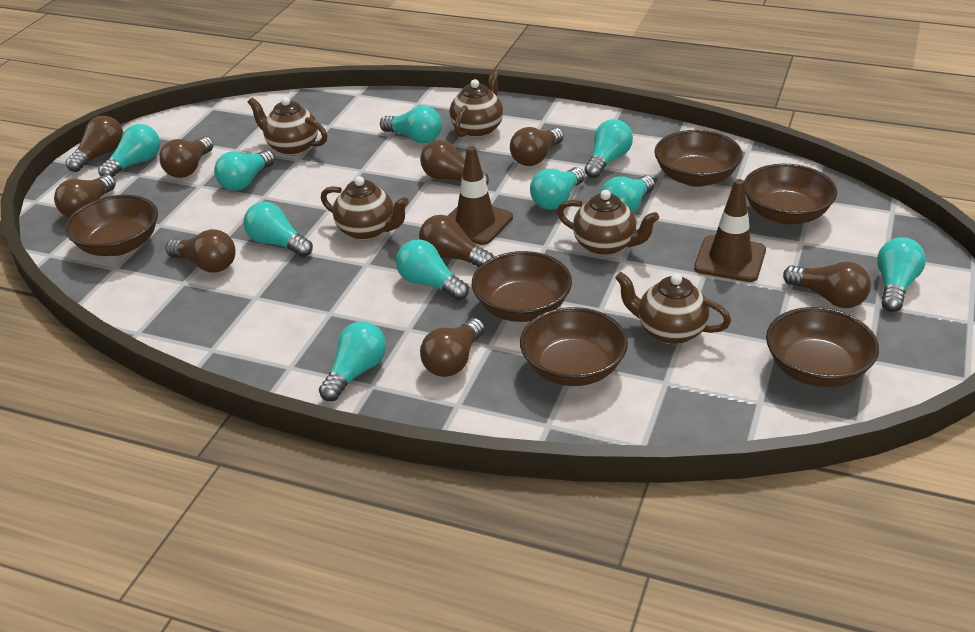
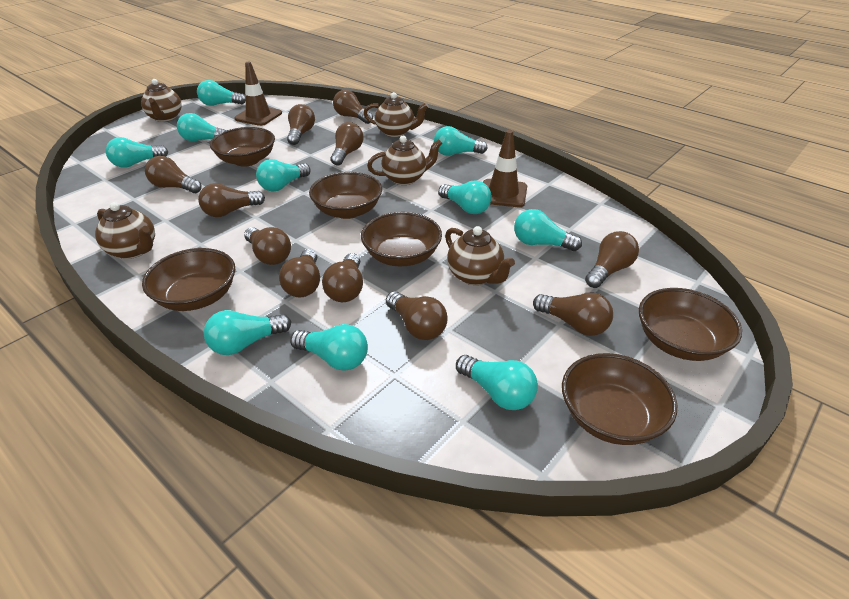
brown light bulb: [54,175,116,218] [66,116,123,172] [159,136,214,178] [166,229,236,272] [419,215,494,267] [420,140,489,185] [420,318,485,377] [510,127,564,166] [783,261,871,308] = 9 -> [145,156,202,193] [198,183,265,217] [244,227,291,265] [279,249,320,297] [287,104,315,145] [322,253,363,302] [331,122,363,166] [333,90,373,124] [386,291,448,340] [533,293,613,336] [585,231,639,288] = 11

